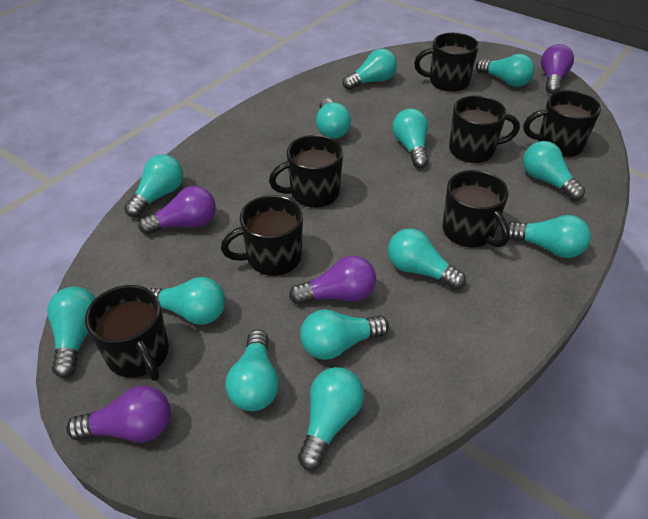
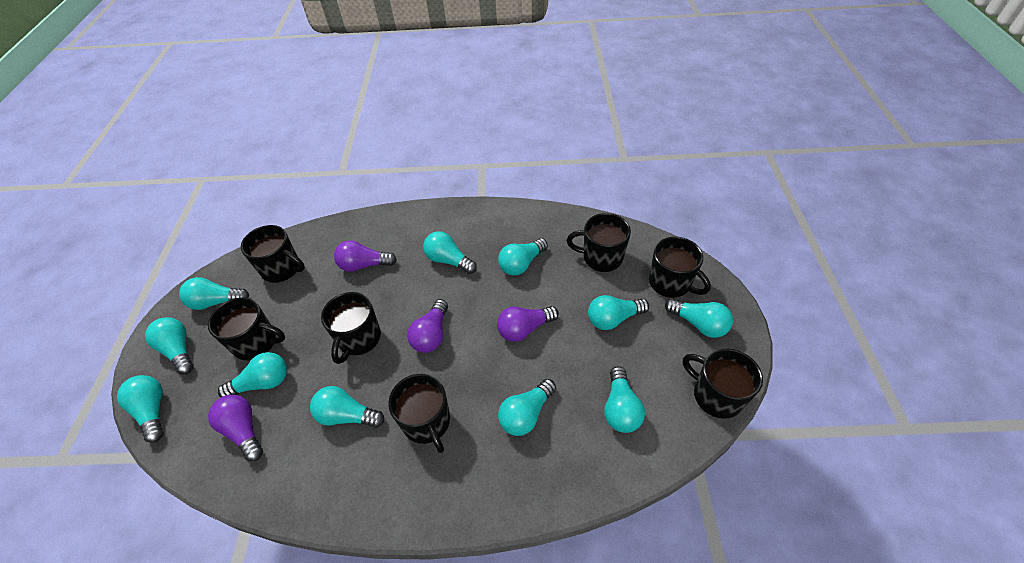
turquoise light bulb: [47,287,96,378] [124,154,183,217] [148,277,225,325] [225,329,279,411] [298,367,364,470] [300,309,389,360] [316,98,351,139] [343,49,397,90] [388,228,466,290] [392,109,429,168] [476,54,535,87] [508,215,591,258] [523,141,585,201] = 13 -> [117,375,164,443] [145,317,194,374] [179,277,249,310] [218,352,287,397] [310,386,384,428] [423,231,477,274] [498,238,548,276] [498,379,556,436] [588,295,649,330] [604,366,645,433] [665,298,733,338] = 11

